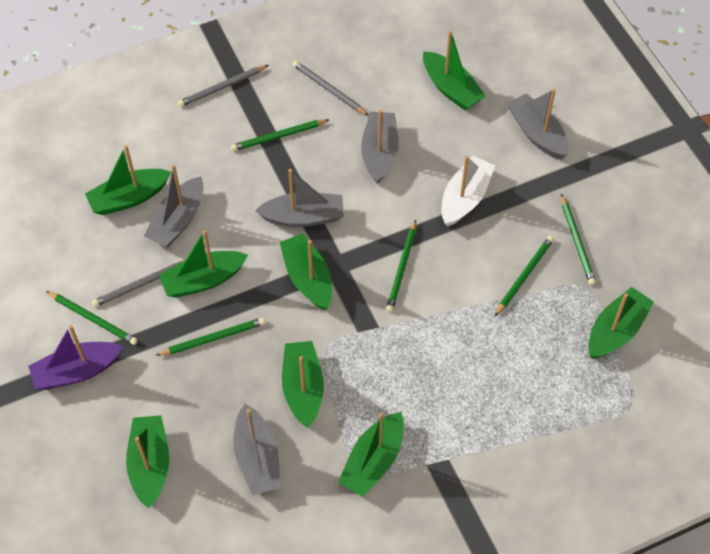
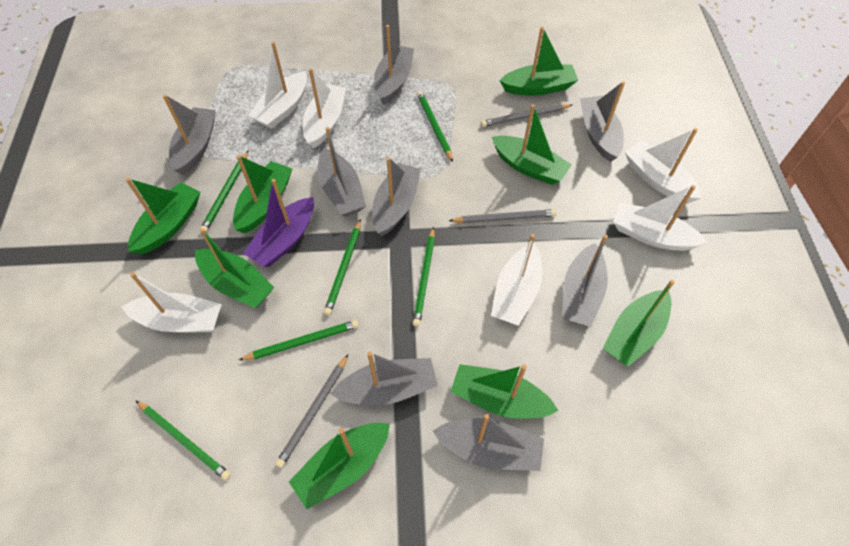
grey boat: [144,164,204,247] [233,404,280,495] [255,169,344,227] [361,110,399,184] [507,89,569,160] = 5 -> [163,95,216,175] [318,127,366,217] [331,352,438,406] [372,157,421,236] [374,25,414,105] [433,414,544,471] [562,235,608,327] [580,81,625,162] = 8
white boat: [441,156,495,227] = 1 -> [122,272,222,333] [248,42,307,129] [303,68,346,149] [491,234,542,326] [613,185,708,251] [625,128,701,203] = 6

